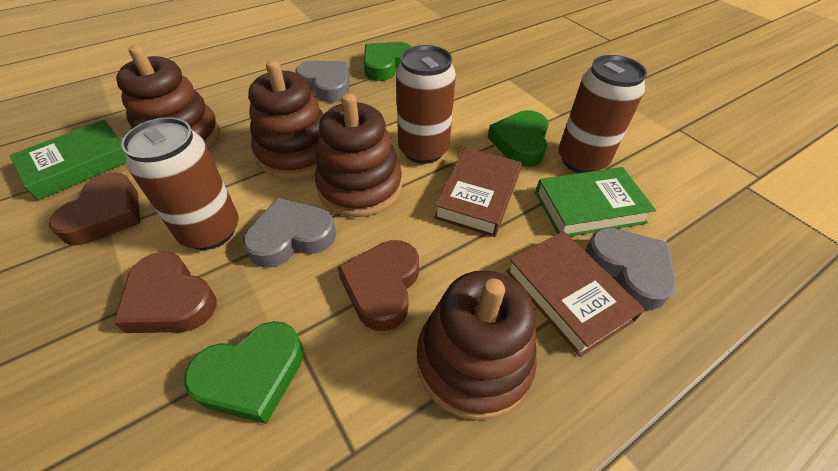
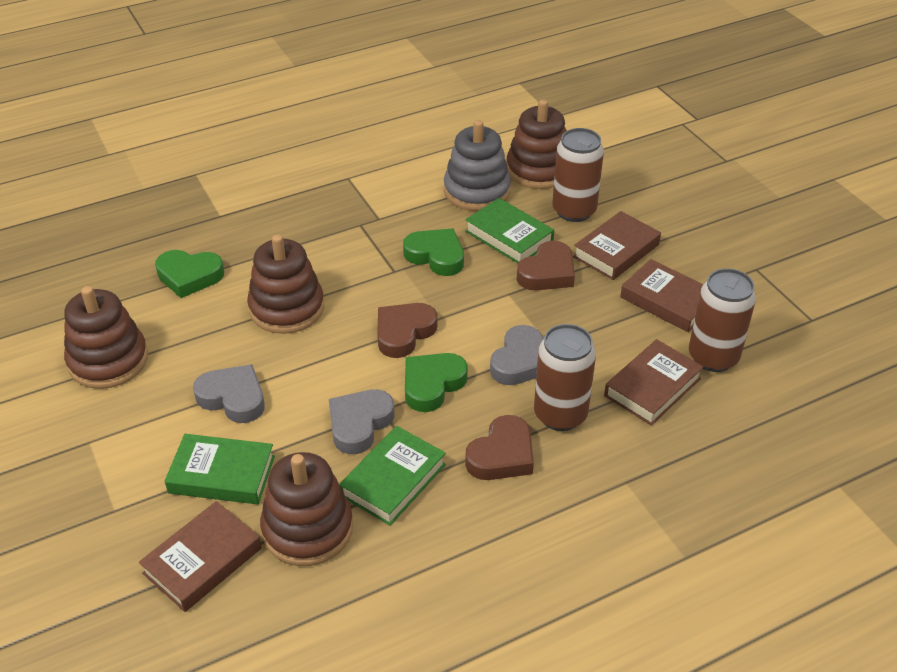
brown book: [434,147,522,237] [506,231,645,357] = 2 -> [139,501,262,612] [573,211,661,280] [604,339,704,426] [620,259,703,332] = 4
green book: [9,120,125,200] [535,167,656,236] = 2 -> [165,434,275,504] [339,426,446,526] [465,198,554,263] = 3
grey stacking toy: none = 0 -> [444,120,511,211] = 1

